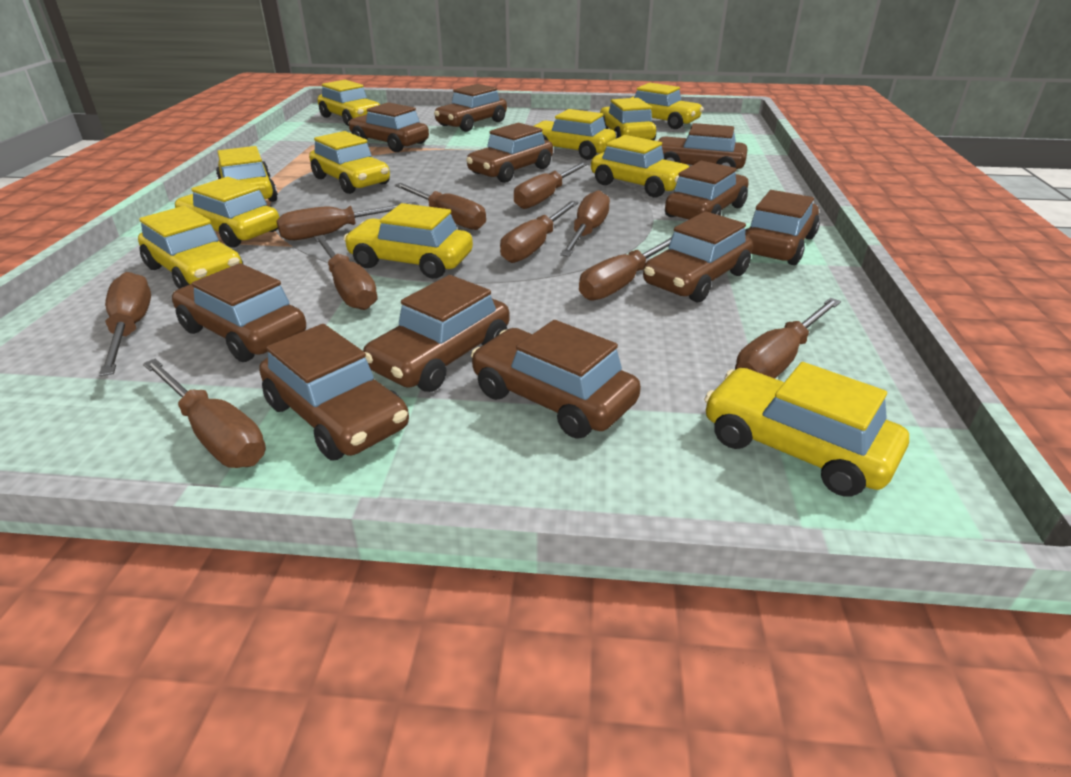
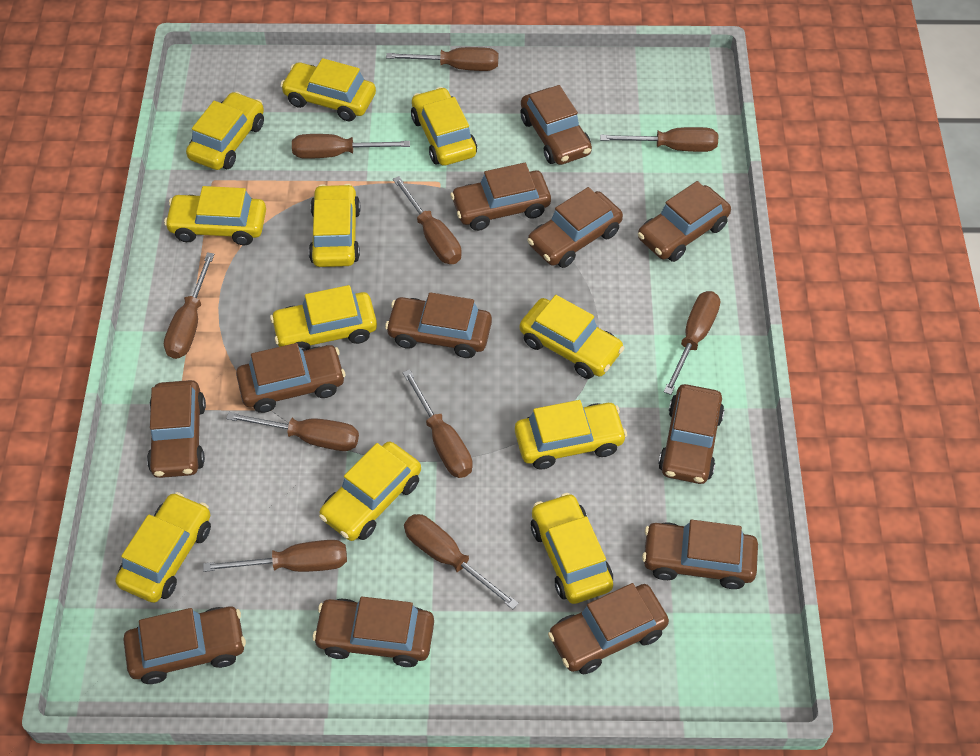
brown car: [172,263,306,362] [259,324,409,461] [348,102,429,152] [363,275,510,392] [434,84,507,132] [466,123,553,183] [471,320,641,439] [643,211,753,302] [656,123,747,169] [665,161,749,220] [745,190,820,265] = 11 -> [123,607,246,684] [147,380,206,478] [236,343,346,413] [312,597,434,667] [385,292,492,358] [450,163,551,231] [520,85,592,165] [527,187,623,268] [548,583,669,674] [638,181,731,262] [642,520,758,589] [658,384,724,484] = 12

